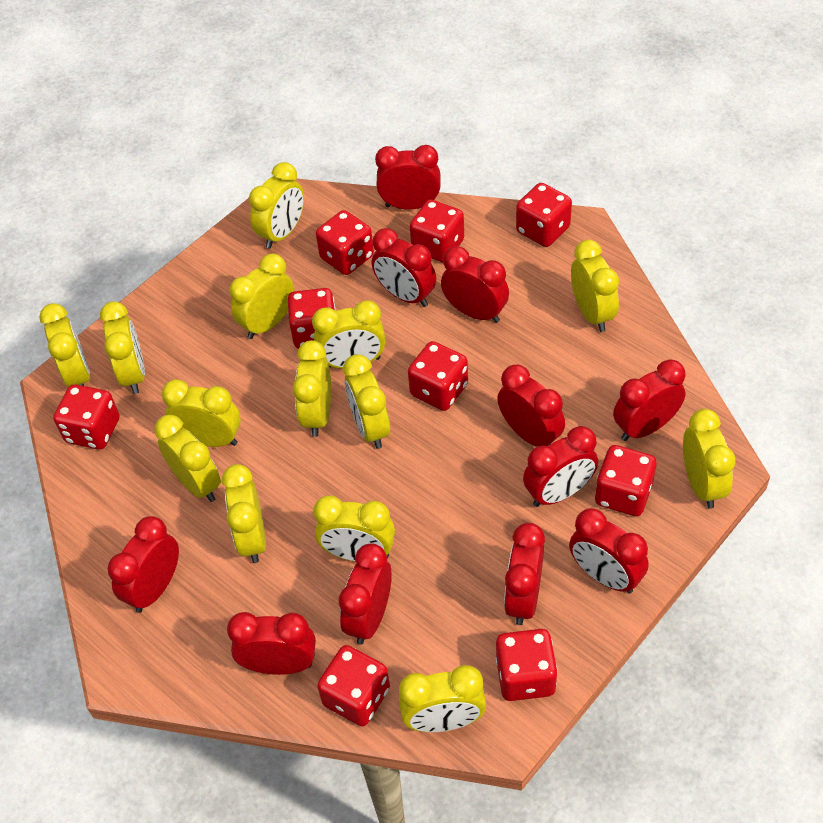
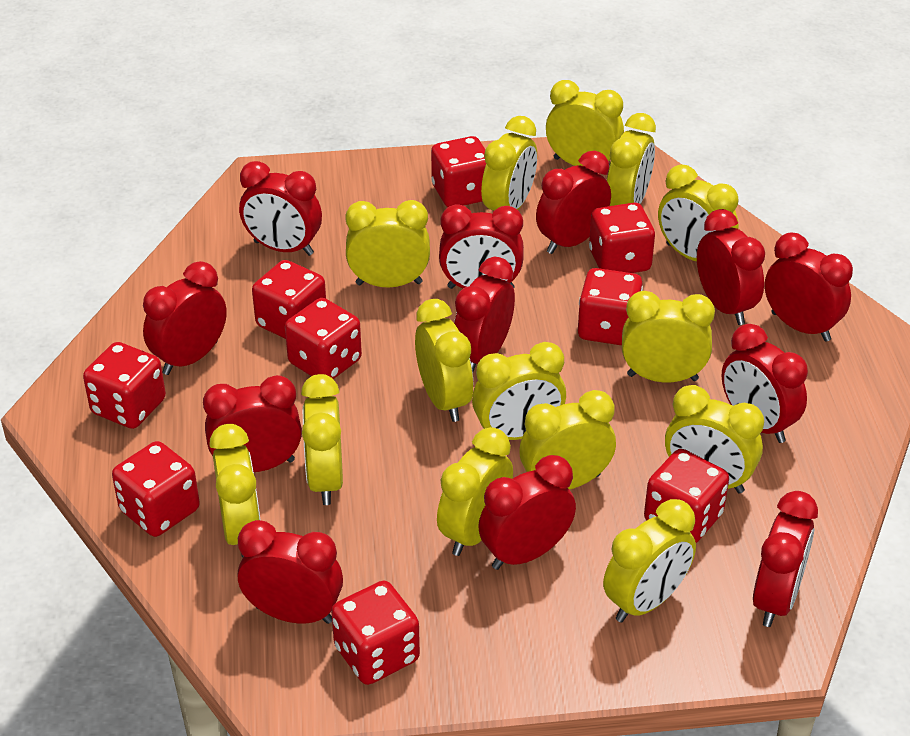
red clock: [108,516,179,613] [227,612,316,675] [339,543,392,645] [372,228,436,307] [375,145,441,210] [441,246,509,323] [497,365,565,447] [504,523,545,625] [523,426,598,507] [569,508,649,593] [613,359,686,441] = 11 -> [143,261,227,375] [203,375,302,472] [238,520,343,624] [239,161,322,256] [439,204,524,289] [454,257,515,372] [478,455,576,570] [536,151,611,254] [697,209,765,325] [722,324,808,443] [753,491,818,627] [765,232,853,342] = 12

